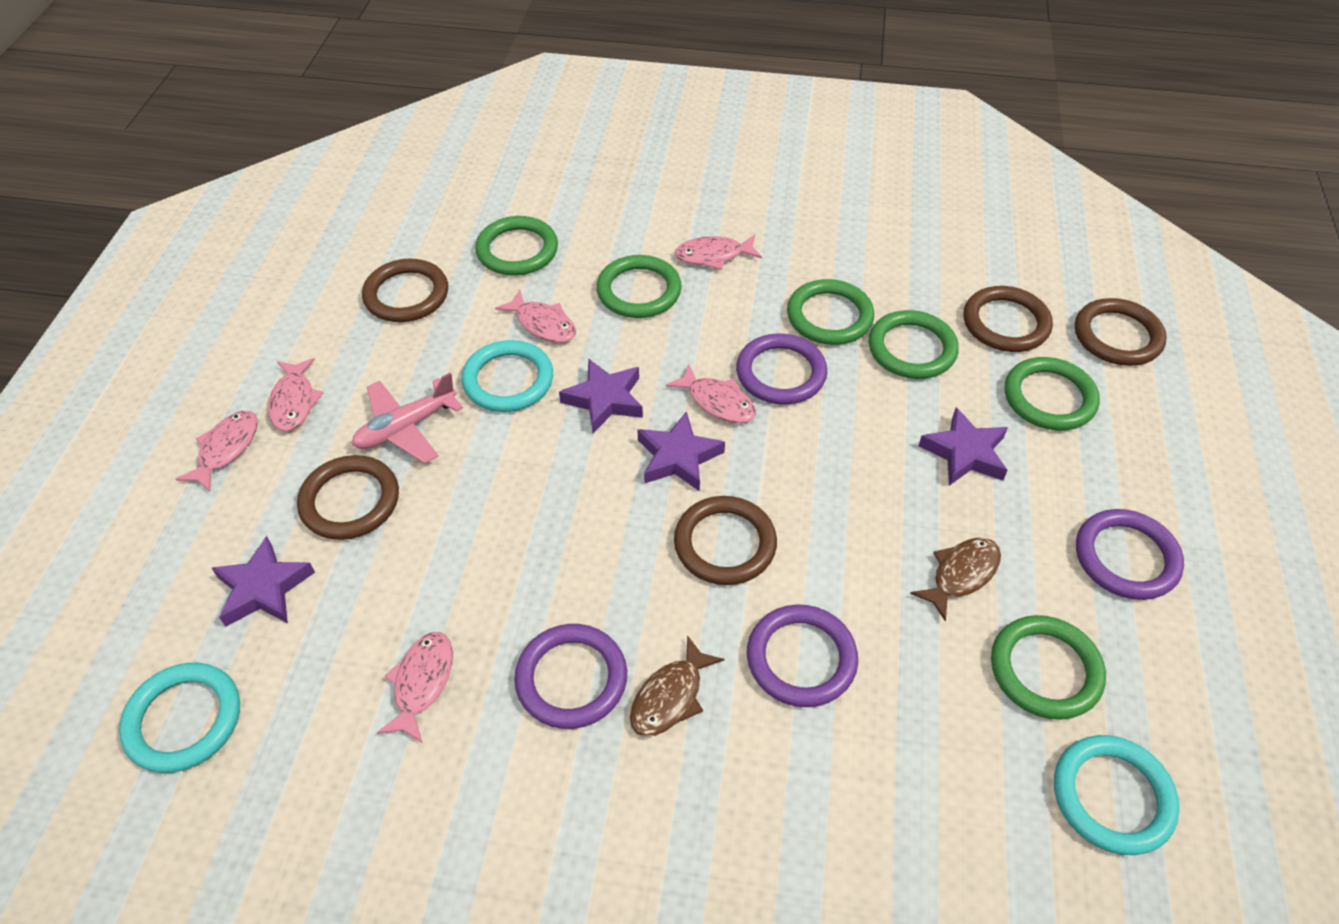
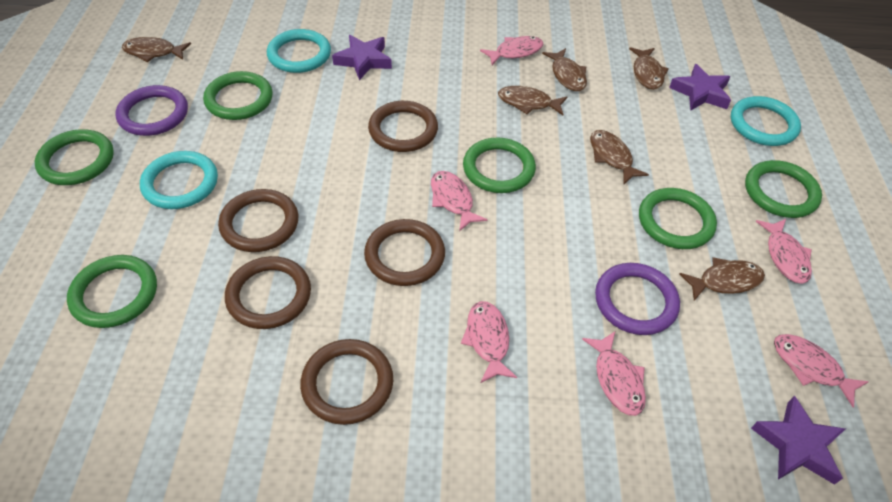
brown fish: [630,635,725,737] [910,537,1001,621] = 2 -> [122,37,191,62] [498,86,567,115] [542,48,587,91] [590,130,649,184] [629,47,669,90] [679,257,765,301] = 6
pink plane: [352,373,463,463] = 1 -> none = 0
purple ring: [514,624,627,729] [736,333,827,405] [747,604,858,707] [1076,509,1184,600] = 4 -> [116,85,188,136] [595,263,680,335] = 2
purple star: [212,536,315,627] [559,359,643,433] [637,411,725,492] [919,407,1008,486] = 4 -> [332,35,392,80] [669,64,731,111] [751,396,845,485] = 3

